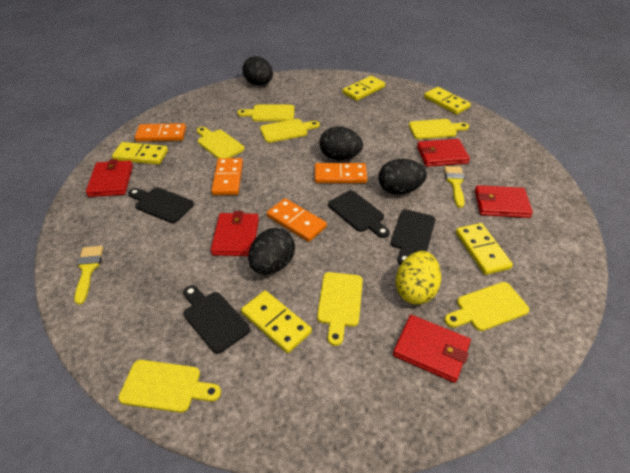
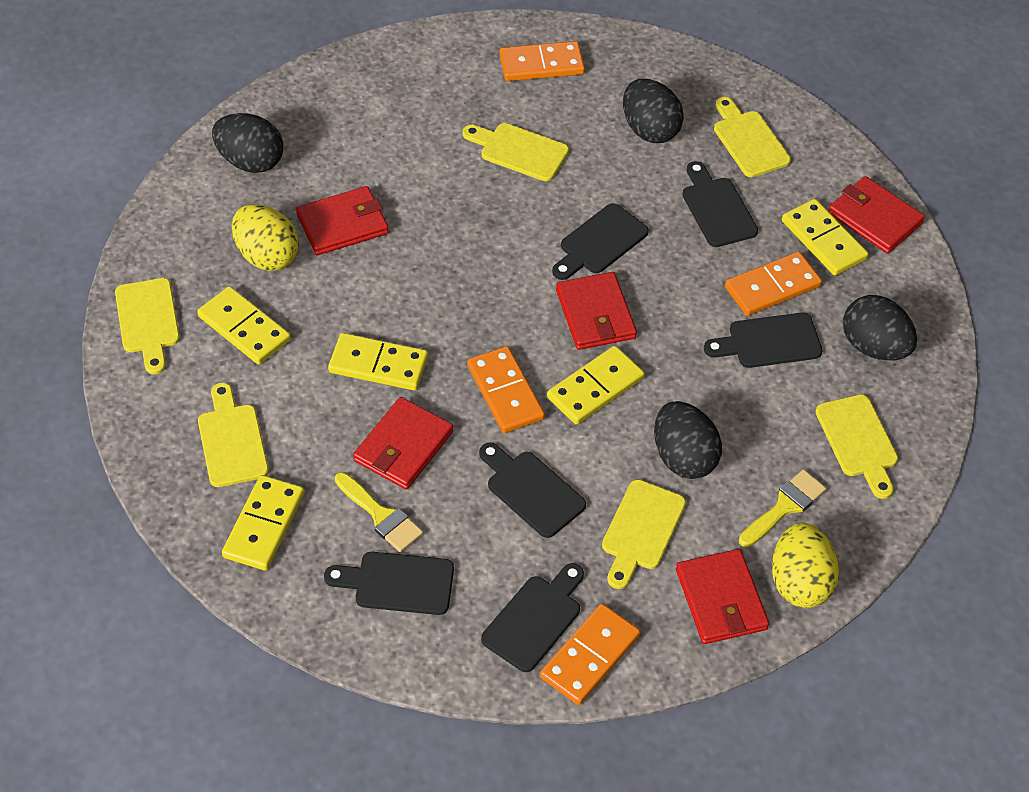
black cutting board: [128,187,194,223] [183,285,250,354] [328,190,390,238] [391,209,436,265] = 4 -> [324,552,454,615] [479,443,586,538] [481,563,584,672] [552,203,649,280] [682,161,758,247] [704,313,822,368] = 6
yellow cutting board: [118,360,221,413] [197,127,245,159] [237,105,294,122] [260,119,320,143] [317,272,363,346] [409,119,469,139] [444,282,530,331] = 7 -> [115,278,180,374] [198,383,269,487] [463,123,569,181] [602,480,686,589] [714,97,791,177] [815,394,898,499] = 6
yellow egg: [396,251,441,305] = 1 -> [232,204,299,271] [772,522,839,608] = 2

